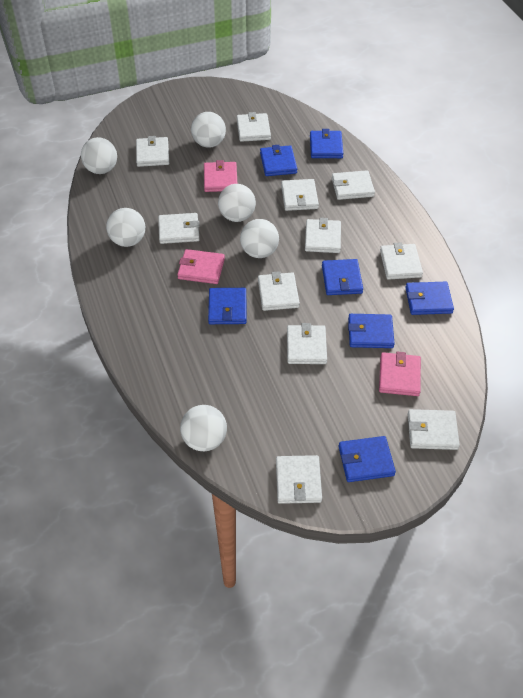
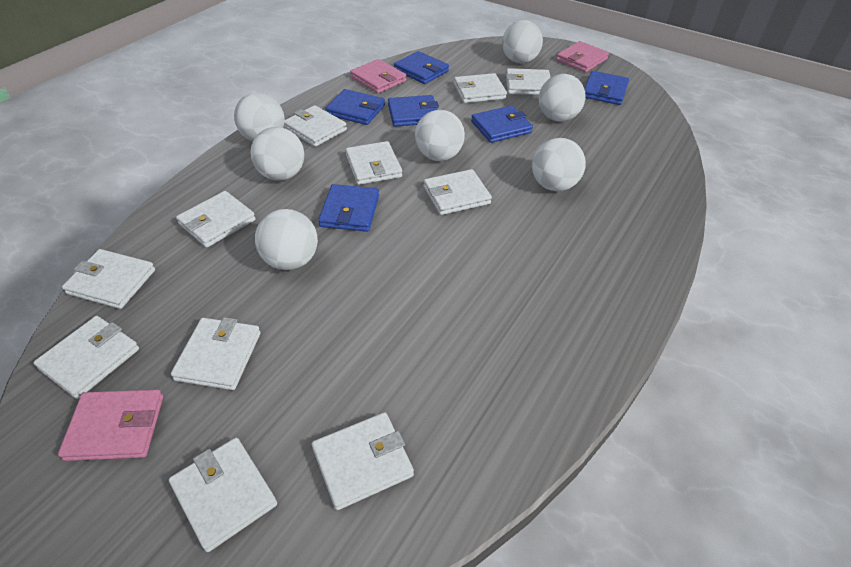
blue wallet: [208,288,247,324] [260,145,297,176] [310,129,343,158] [322,259,363,295] [338,436,396,482] [348,314,395,348] [405,282,454,315] = 7 -> [318,184,379,232] [325,89,385,125] [388,95,439,127] [394,51,449,84] [471,105,533,143] [584,71,629,105] = 6
white ball: [81,137,117,174] [106,208,145,247] [180,405,227,451] [191,112,226,148] [218,184,256,222] [240,219,279,258] = 6 -> [234,93,284,142] [251,127,305,181] [255,209,318,270] [415,110,465,161] [502,20,543,63] [532,138,586,191] [539,74,585,122] = 7

